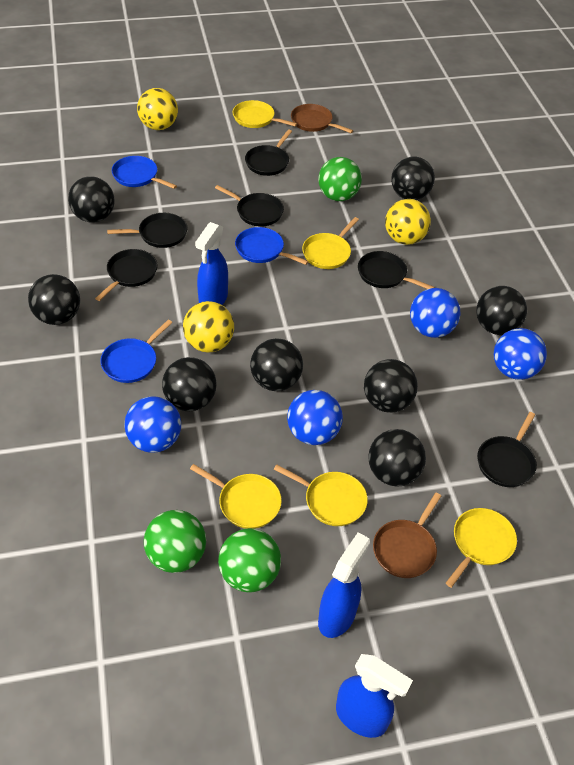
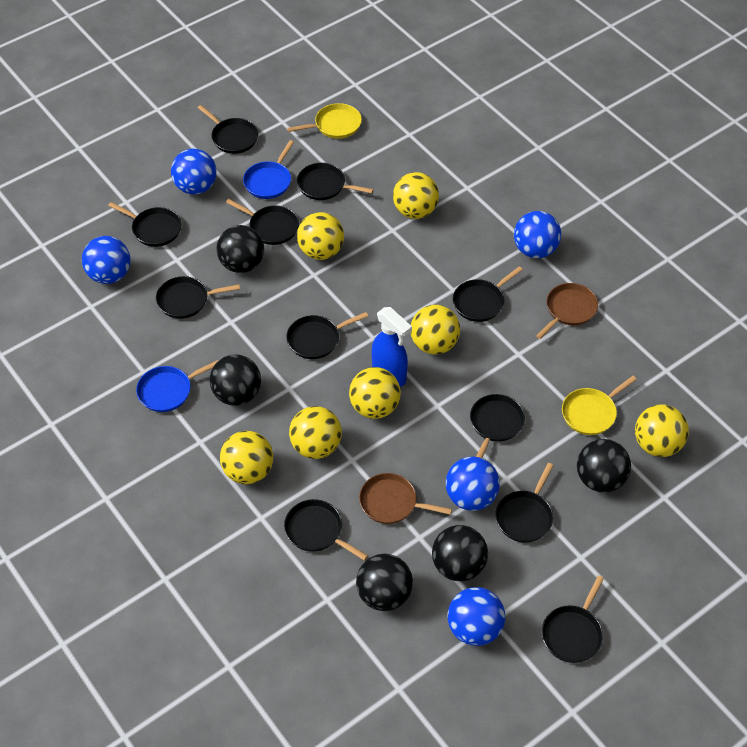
black ball: [28,274,80,325] [68,176,115,223] [162,357,217,411] [250,338,303,391] [364,359,418,413] [368,429,426,487] [391,156,435,200] [476,286,527,335] = 8 -> [210,354,261,406] [216,225,264,273] [356,554,413,611] [432,525,488,581] [577,439,631,493] = 5
black pan: [95,249,158,301] [107,213,188,248] [215,185,284,227] [245,129,292,176] [358,251,435,289] [477,412,537,487] = 6 -> [108,202,181,247] [156,276,240,319] [198,105,258,154] [226,199,299,245] [284,499,368,561] [286,312,368,359] [297,163,374,200] [453,266,523,322] [470,394,525,458] [495,463,554,543] [542,575,604,663] = 11
blue ball: [124,396,181,453] [287,390,343,445] [410,288,460,338] [494,328,547,380] = 4 -> [82,236,131,284] [171,148,217,195] [446,456,500,511] [448,587,505,646] [514,211,561,258] = 5
blue pan: [100,319,173,383] [112,156,177,189] [235,227,309,265] = 3 -> [136,360,218,412] [243,140,294,199] = 2
blue spray bottle: [195,222,228,305] [318,532,370,638] [336,654,413,738] = 3 -> [372,307,412,387] = 1
green ball: [144,510,206,573] [218,528,281,592] [318,157,362,201] = 3 -> none = 0
yellow ball: [137,88,178,130] [183,301,234,353] [385,199,431,245] = 3 -> [220,431,273,484] [289,406,342,459] [297,212,344,260] [349,367,401,419] [393,172,439,219] [411,305,460,354] [635,405,689,457] = 7
yellow pan: [190,464,282,529] [233,100,297,128] [273,464,368,526] [302,217,359,269] [446,508,517,588] = 5 -> [287,103,362,139] [562,376,637,435] = 2

